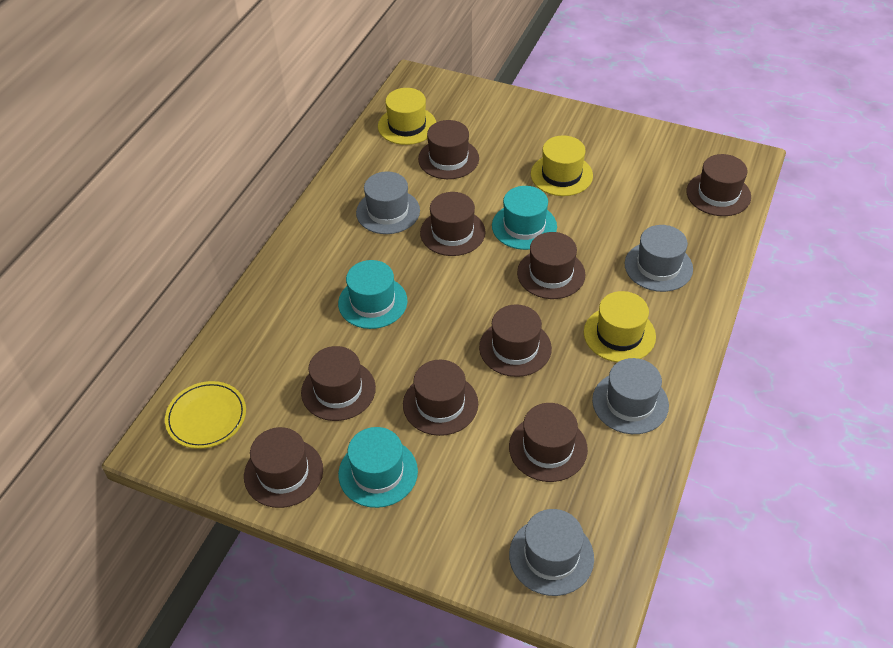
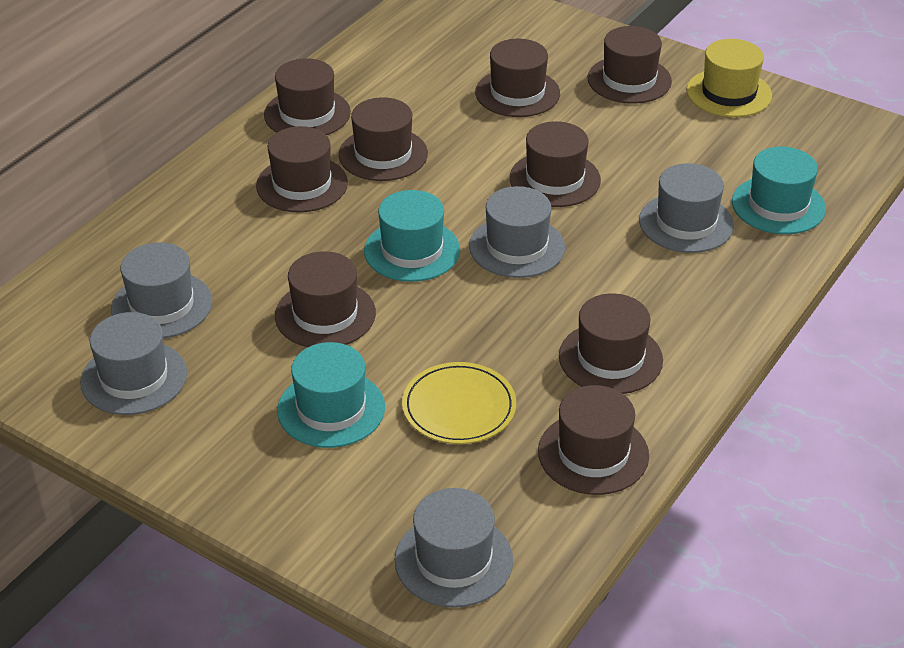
grey hat: [356,171,420,234] [509,509,594,596] [592,358,669,434] [625,225,693,292] = 4 -> [80,312,187,415] [111,242,212,338] [395,488,513,608] [469,186,565,278] [639,163,734,253] = 5
yellow hat: [378,88,436,145] [531,135,593,196] [584,291,656,362] = 3 -> [686,39,772,117] = 1

